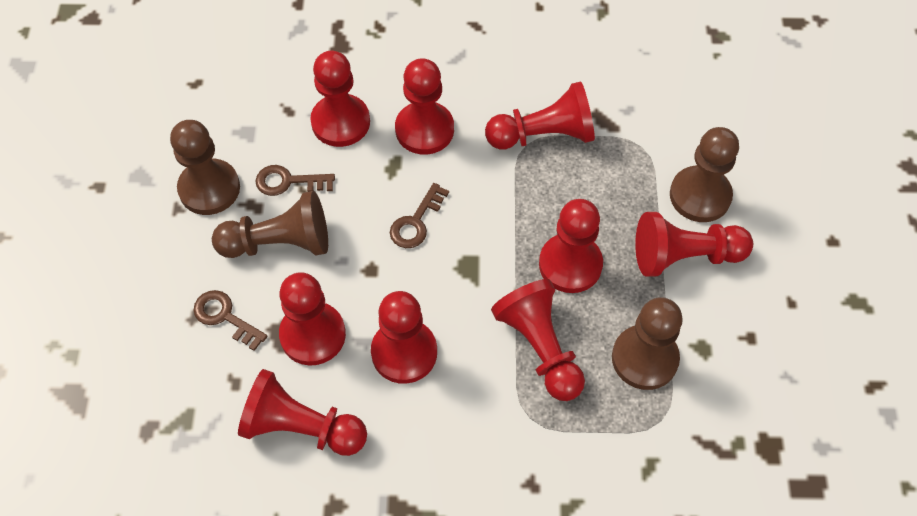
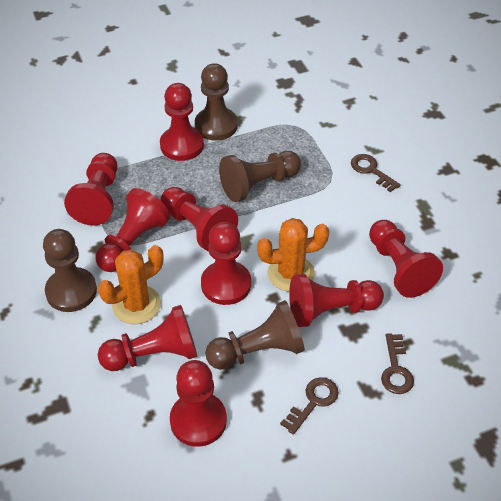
orange cactus: none = 0 -> [98,245,163,324] [257,218,329,292] = 2

